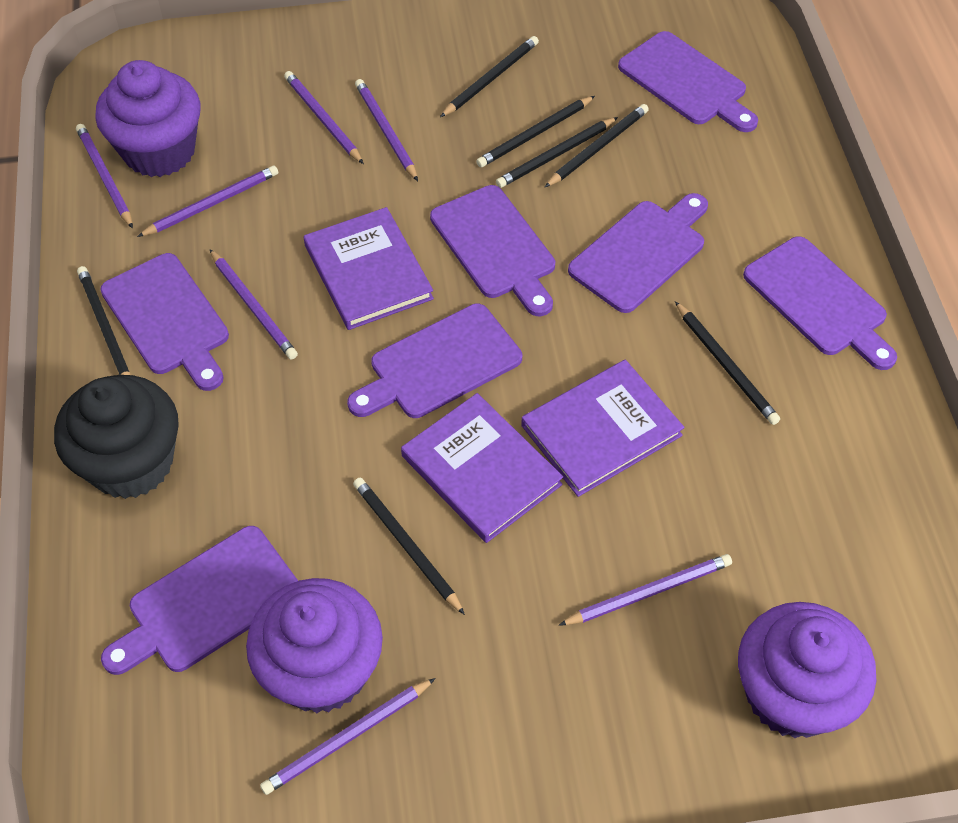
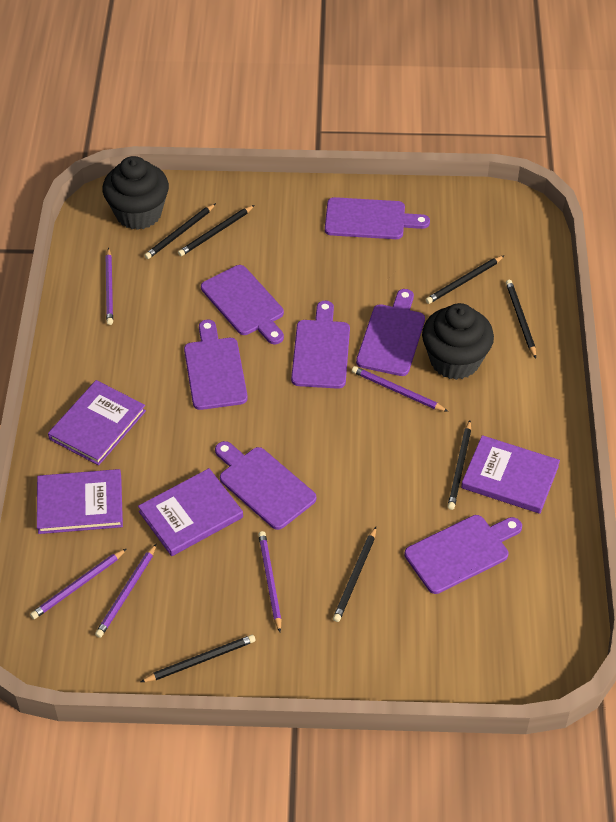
black cupcake: [54,375,179,499] = 1 -> [103,156,169,230] [422,303,494,380] = 2
purple book: [304,207,434,330] [401,393,563,543] [521,360,684,497] = 3 -> [37,469,123,534] [48,380,146,465] [138,468,243,556] [461,435,560,514] = 4
purple cupcake: [95,60,200,177] [246,578,383,713] [738,602,876,738] = 3 -> none = 0
purple pencil: [76,124,133,229] [137,166,278,237] [210,249,298,360] [260,678,436,795] [284,71,364,164] [355,79,418,181] [559,554,732,625] = 7 -> [30,549,126,619] [95,543,157,638] [106,248,113,325] [258,531,281,632] [352,366,449,412] = 5

